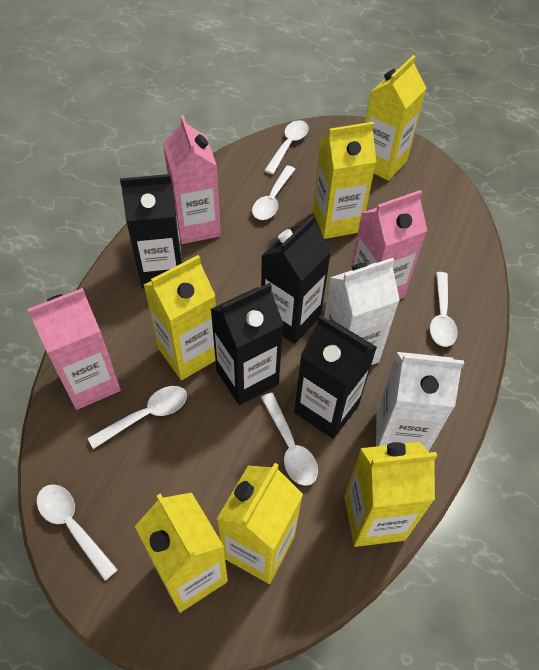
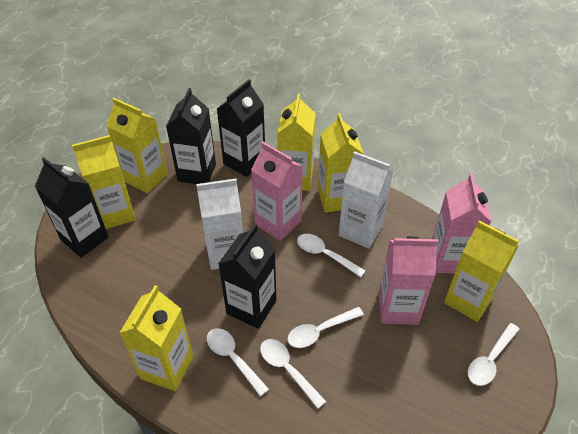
white spoon: [37,484,118,581] [88,386,187,449] [252,166,295,220] [261,393,318,486] [264,120,309,174] [430,272,458,347] = 6 -> [207,328,269,397] [260,339,326,409] [287,307,364,348] [297,234,366,277] [468,323,520,386] = 5

